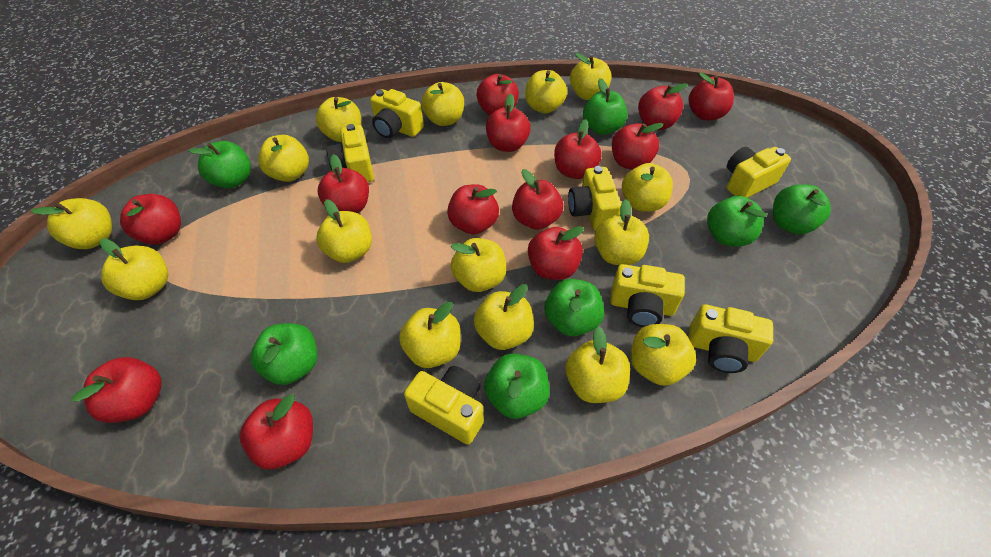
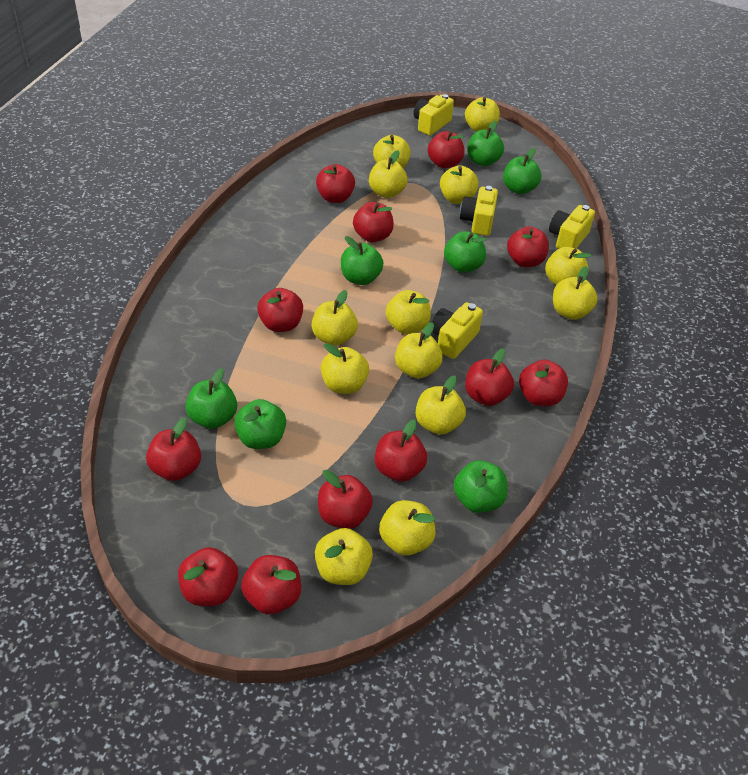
red apple: [71,357,162,423] [120,194,181,245] [240,394,313,469] [318,154,369,213] [447,184,499,235] [476,74,519,116] [486,94,531,152] [512,169,563,230] [528,226,584,280] [554,119,602,179] [612,123,664,170] [638,83,688,130] [689,72,734,120] = 13 -> [146,417,201,481] [178,547,238,606] [241,555,301,614] [257,288,303,332] [316,164,355,203] [318,470,373,529] [353,202,394,242] [375,419,427,482] [428,131,464,168] [465,348,514,406] [507,226,549,267] [519,360,568,406] = 12
yellow apple: [31,198,112,249] [100,239,168,300] [258,135,309,182] [316,97,361,142] [316,199,372,263] [399,302,461,368] [421,82,464,126] [451,238,506,292] [474,284,534,350] [525,70,567,113] [565,326,630,403] [570,53,611,100] [594,199,649,265] [622,163,673,212] [631,324,696,386] = 15 -> [312,290,358,346] [315,528,373,585] [321,343,369,394] [369,150,407,198] [373,135,410,168] [379,500,436,556] [386,290,431,334] [395,322,443,379] [416,375,466,435] [440,166,479,204] [465,97,500,132] [545,247,591,285] [553,266,597,320] = 13
yellow camera: [326,124,374,182] [370,89,424,138] [404,366,484,445] [568,166,621,231] [610,264,685,327] [689,304,773,373] [727,147,791,198] = 7 -> [414,94,454,135] [432,302,483,359] [460,186,498,236] [549,205,595,249] = 4

